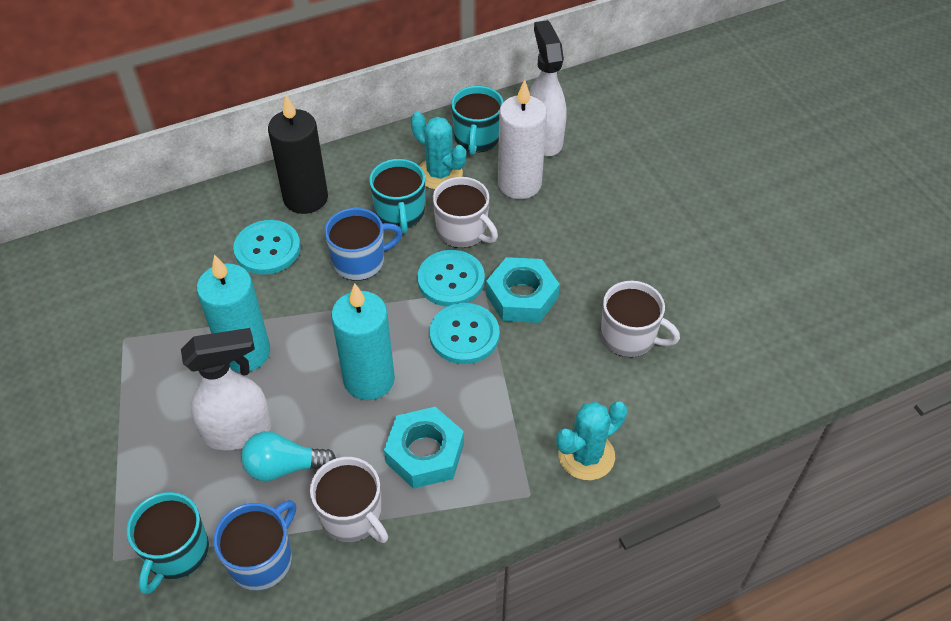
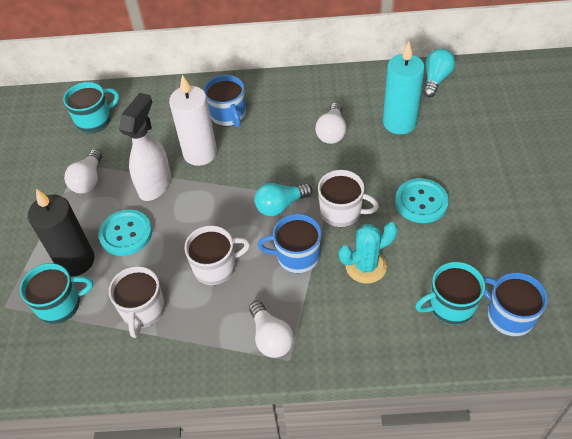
blue mug: [214,500,296,591] [325,208,402,281] = 2 -> [204,75,246,127] [258,214,321,274] [483,272,548,336] = 3
turquoise button: [233,220,301,275] [417,250,485,307] [430,303,500,364] = 3 -> [98,210,152,256] [395,178,449,223] = 2
turquoise cactus: [411,112,466,190] [556,401,627,480] = 2 -> [339,222,398,283] = 1
turquoise candle: [197,254,270,372] [331,283,395,400] = 2 -> [383,42,425,134] = 1
turquoise light bulb: [241,432,336,481] = 1 -> [255,183,312,216] [423,49,455,97] = 2
turquoise nut: [384,407,464,489] [486,257,560,323] = 2 -> none = 0
white light bulb: none = 0 -> [64,149,102,193] [249,301,294,358] [315,103,346,144] = 3
white spray bottle: [181,328,272,450] [529,20,566,156] = 2 -> [119,93,171,201] = 1

